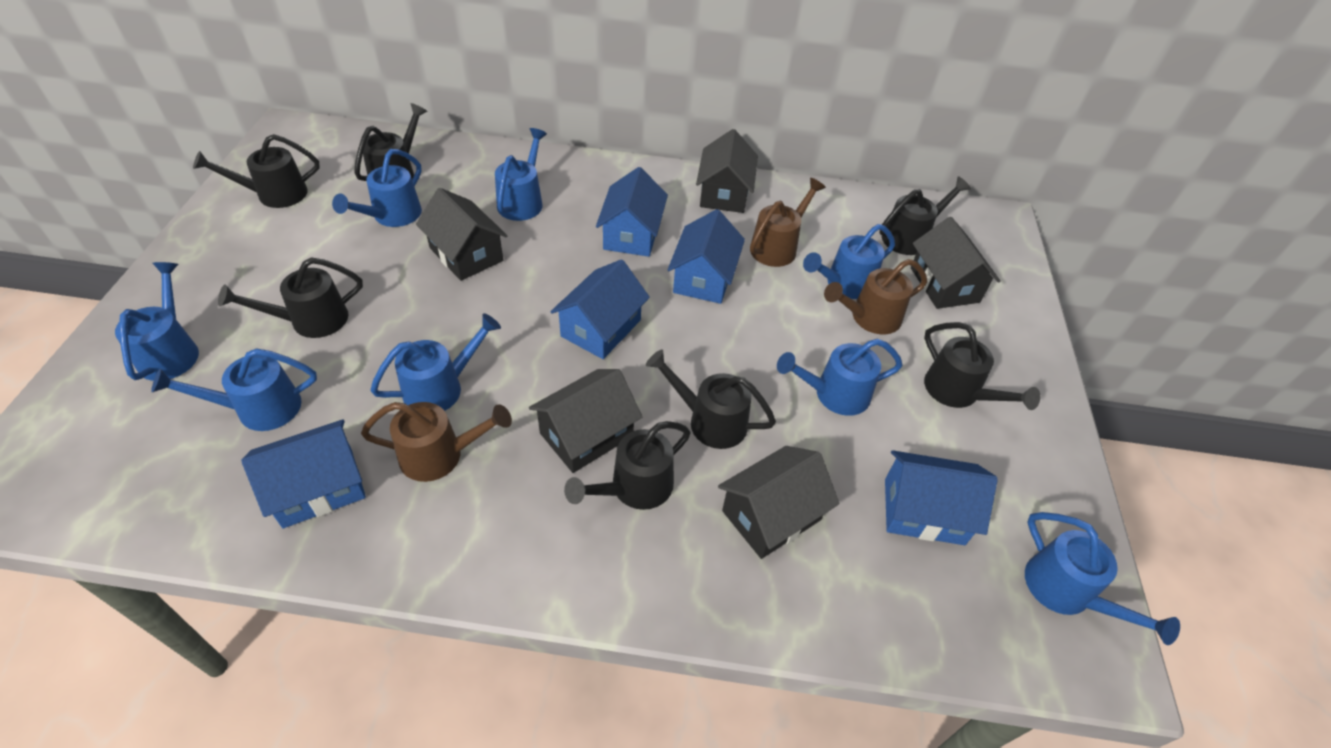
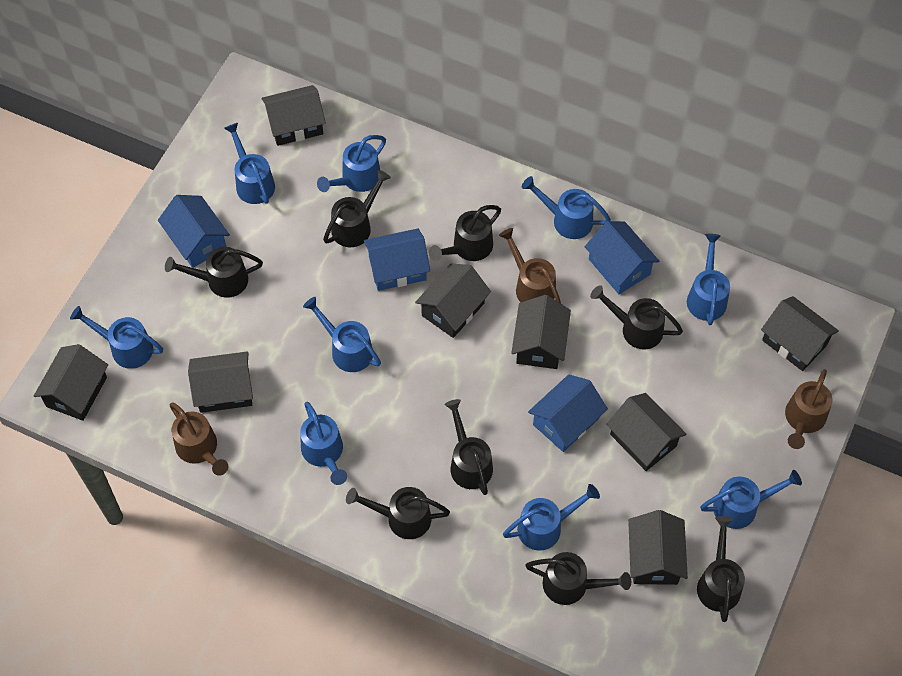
black house: [416,188,508,281] [529,369,642,473] [696,129,758,213] [718,446,839,559] [911,217,1000,309] = 5 -> [34,344,108,421] [188,351,253,413] [262,85,326,146] [415,264,491,338] [511,295,571,369] [606,393,686,471] [628,510,688,585] [761,296,839,371] = 8
black watering can: [193,134,320,208] [218,257,363,338] [354,103,427,181] [564,421,691,510] [646,349,776,449] [880,176,971,255] [924,322,1040,410] = 7 -> [165,247,263,298] [323,170,391,247] [346,487,450,539] [429,205,501,261] [445,399,493,495] [525,552,631,605] [590,285,683,349] [697,516,745,622] = 8
blue house: [241,420,366,528] [550,259,650,359] [596,167,668,257] [668,209,745,304] [885,450,998,545] = 5 -> [158,195,230,268] [364,228,430,291] [528,374,608,452] [585,221,659,294] = 4
blue watering can: [115,262,199,381] [151,348,317,431] [332,149,422,227] [370,313,501,411] [495,128,547,221] [777,339,903,416] [803,224,895,299] [1025,512,1180,645] = 8 -> [70,306,163,369] [224,123,275,204] [300,402,347,485] [303,297,381,372] [317,135,386,192] [503,484,600,551] [522,176,611,239] [687,234,730,325] [700,470,802,529] = 9

